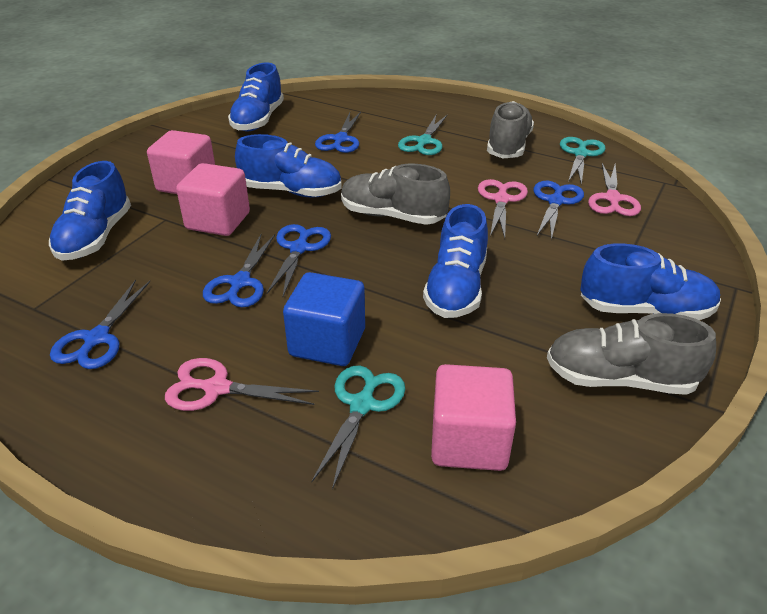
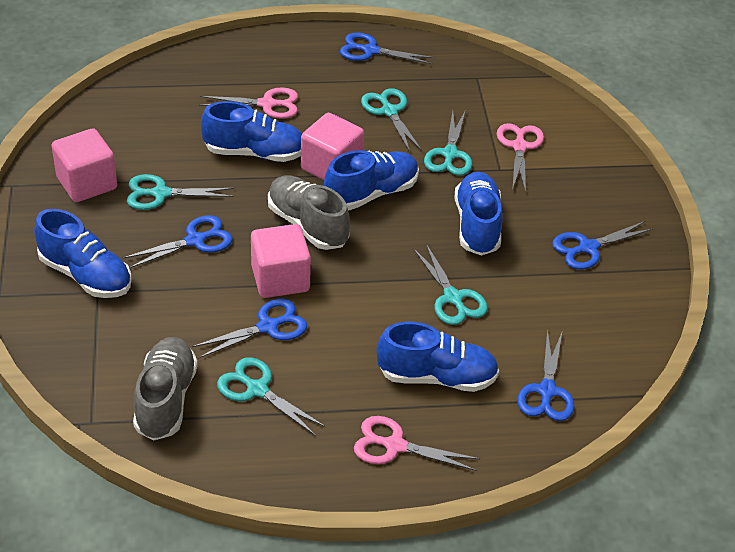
blue cube: [283,272,365,366] = 1 -> none = 0
grey shoe: [341,164,450,225] [487,101,534,158] [547,313,716,395] = 3 -> [133,337,198,441] [268,175,350,250] = 2
turquoise scissors: [311,366,405,490] [398,115,447,155] [560,137,606,185] = 3 -> [127,174,234,210] [217,357,326,436] [361,88,422,152] [413,244,488,325] [424,110,472,176] = 5

